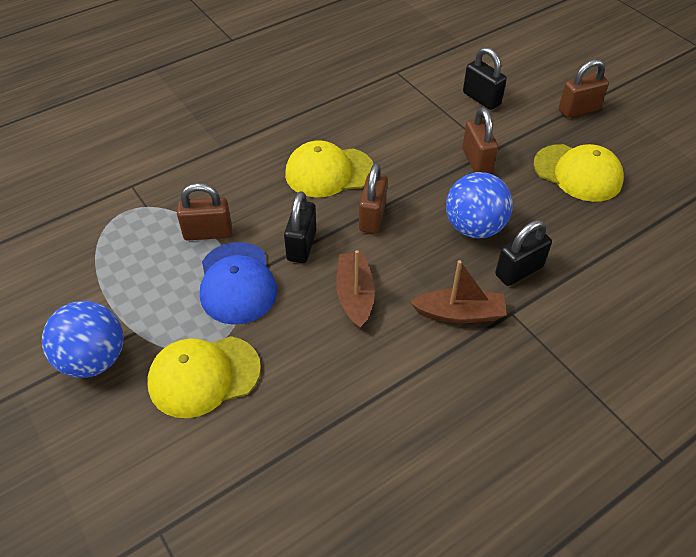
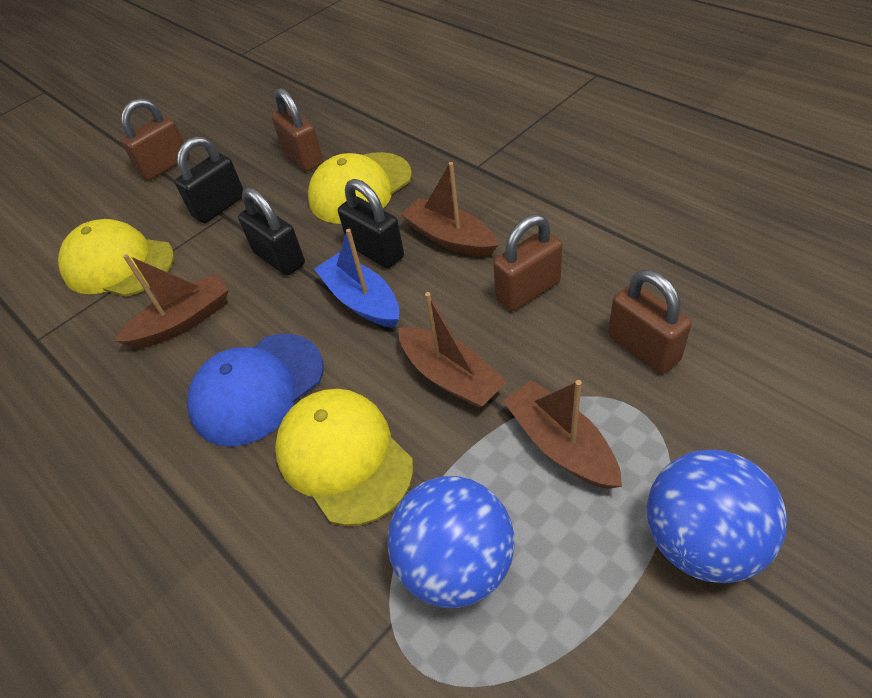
blue boat: none = 0 -> [314,229,399,328] = 1
brown boat: [336,250,375,329] [410,260,507,323] = 2 -> [115,254,229,349] [398,292,507,408] [401,162,498,257] [503,380,622,489] = 4

